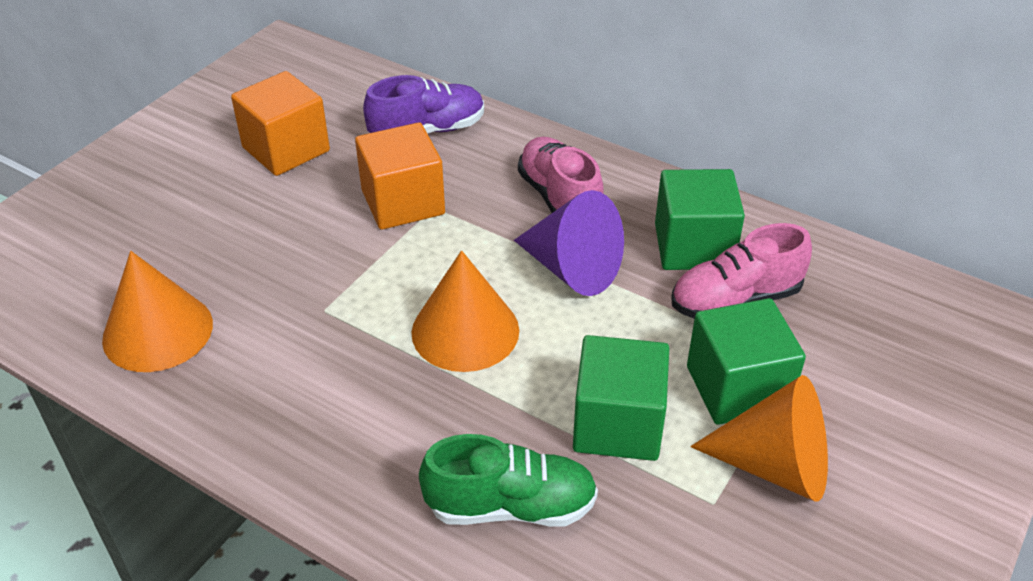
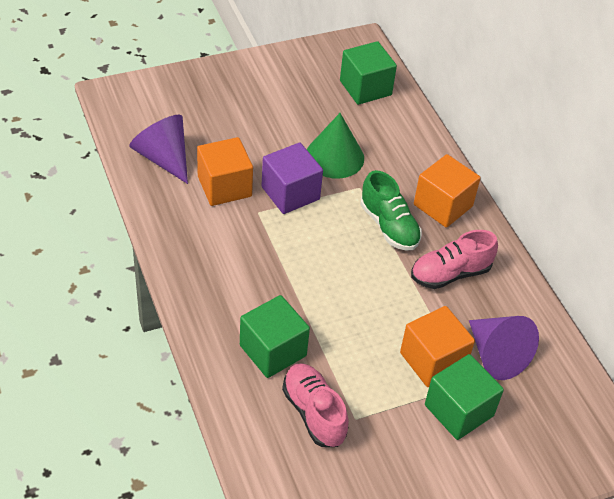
green cone: none = 0 -> [307,113,364,179] = 1
orange cone: [102,251,213,372] [411,250,519,372] [690,375,828,502] = 3 -> none = 0
orange cube: [231,71,330,176] [355,122,445,230] = 2 -> [197,137,253,206] [400,306,475,387] [414,154,481,227] = 3
purple cone: [514,190,624,296] = 1 -> [129,115,188,184] [469,316,539,380] = 2
purple cube: none = 0 -> [261,143,323,214] = 1
purple shoe: [363,75,484,133] = 1 -> none = 0

